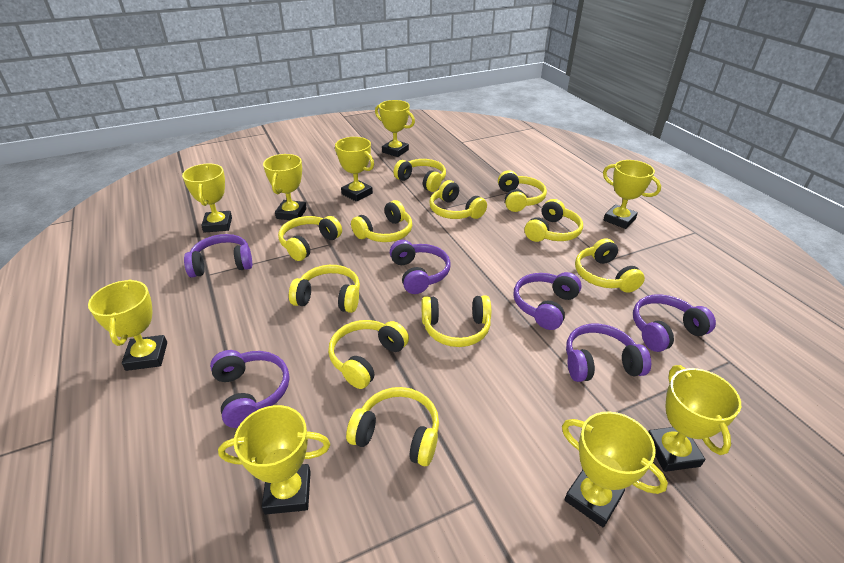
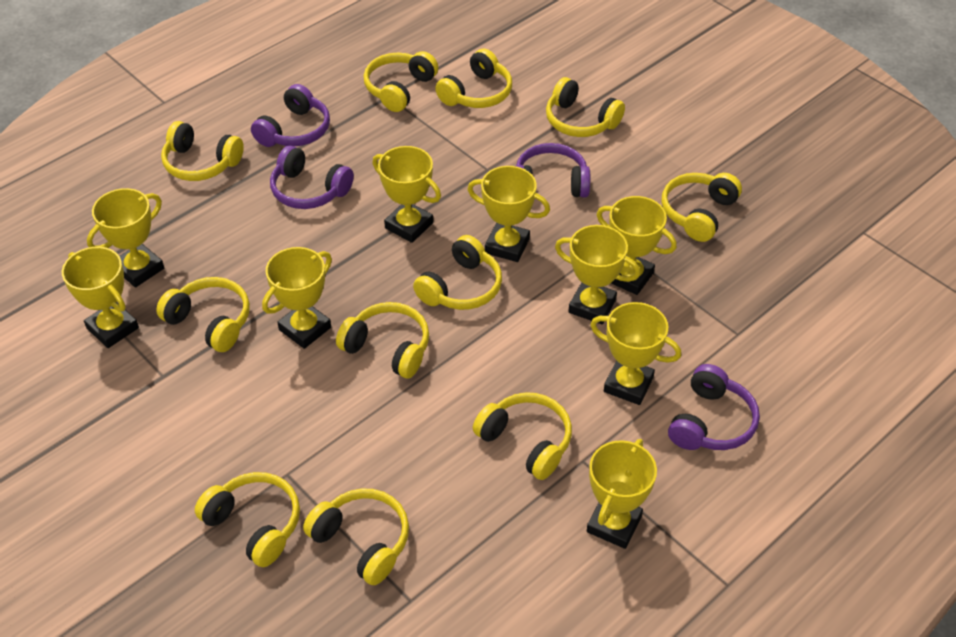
purple headphones: [184,234,252,277] [210,350,289,428] [390,240,451,294] [514,272,582,330] [566,324,651,382] [633,294,716,352] = 6 -> [251,84,330,147] [270,145,354,209] [516,143,590,198] [668,364,760,450] = 4

